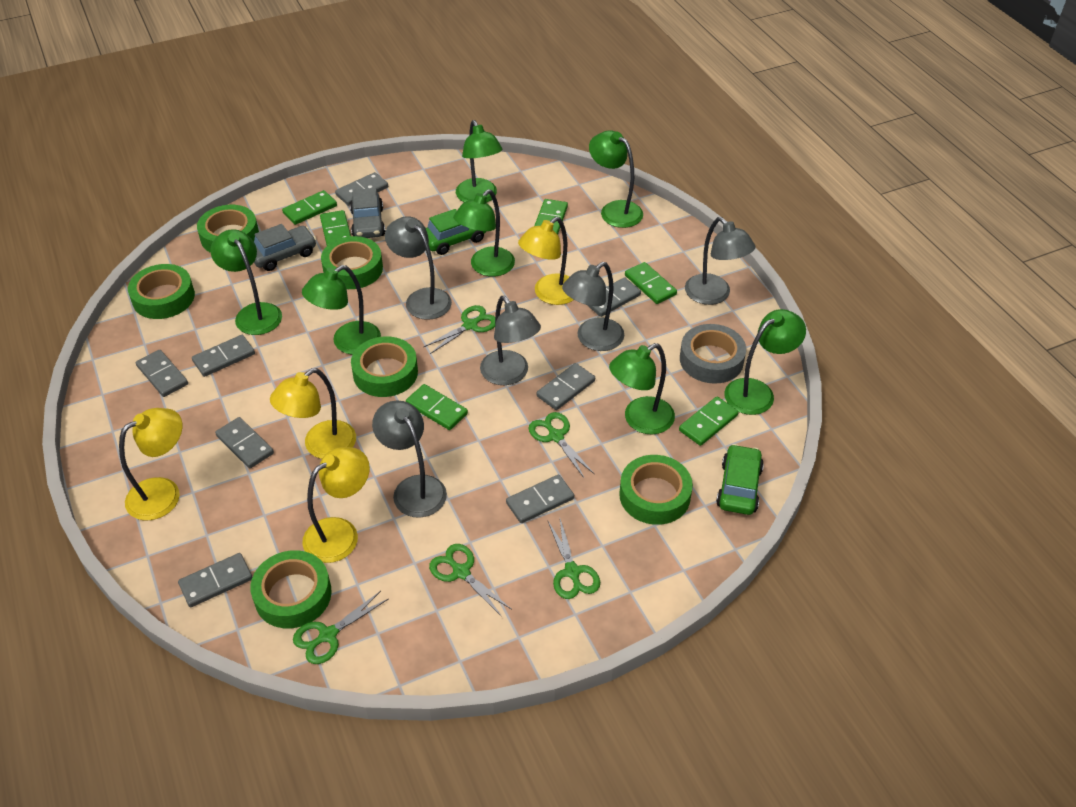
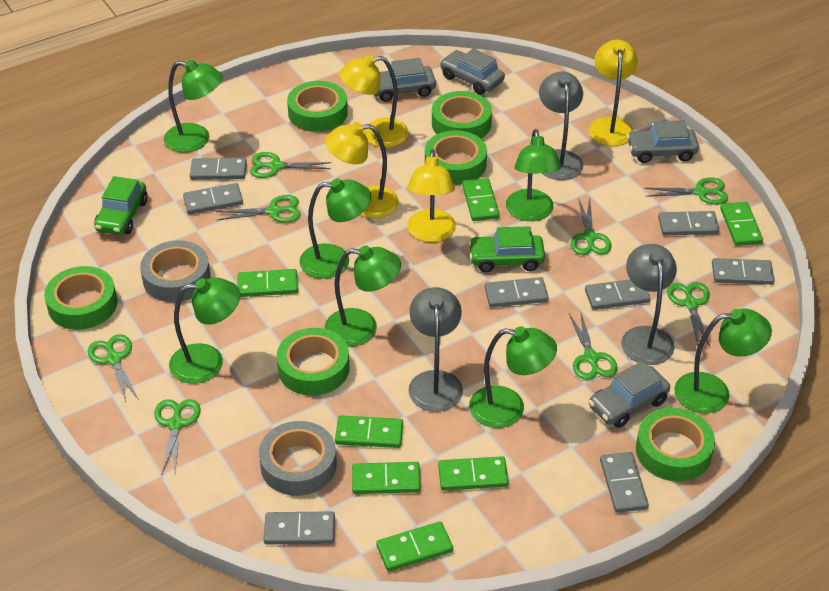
green domino: [282,190,337,225] [320,210,351,245] [406,384,468,430] [534,199,568,235] [625,262,677,304] [679,397,739,446] = 6 -> [238,269,298,297] [335,415,403,448] [352,462,421,494] [376,521,453,572] [438,456,509,491] [462,178,500,221] [720,202,763,246] = 7
green scissors: [293,591,388,664] [424,305,495,354] [429,544,511,617] [529,412,594,478] [547,519,600,599] = 5 -> [88,334,139,402] [154,399,201,476] [216,195,301,223] [250,152,332,178] [569,313,618,380] [571,197,612,255] [644,177,728,205] [667,282,710,347] = 8
grey car: [254,224,316,271] [350,188,385,238] = 2 -> [374,58,436,102] [440,48,505,95] [589,361,670,428] [627,120,699,163] = 4
grey lamp: [372,401,447,518] [385,216,452,320] [480,296,541,385] [562,262,624,351] [685,217,755,305] = 5 -> [408,287,463,412] [539,71,583,180] [621,244,677,365] = 3
grey tape: [680,324,746,384] = 1 -> [140,240,211,302] [259,421,337,496] = 2

